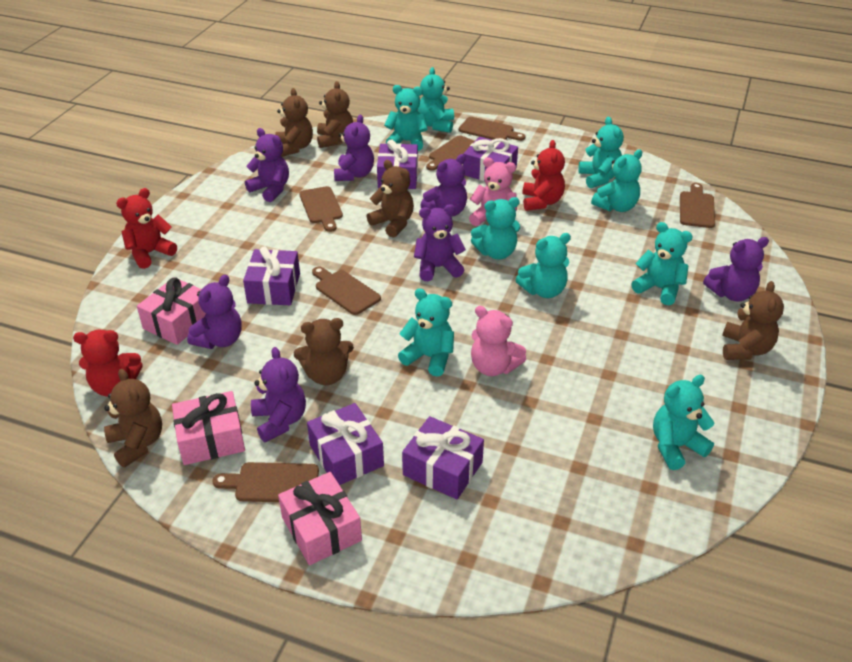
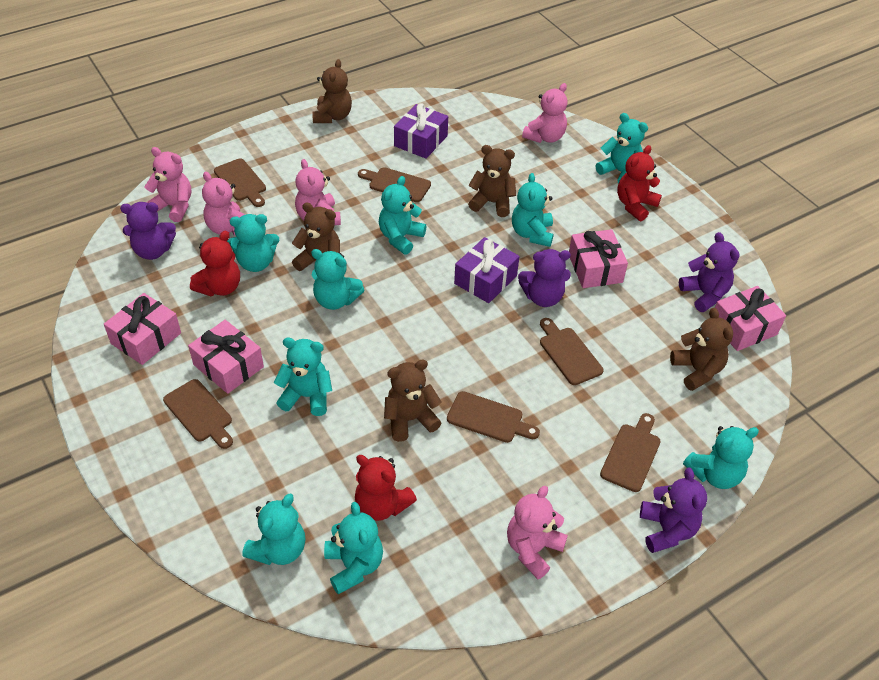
brown teddy bear: [104,369,162,468] [275,88,313,157] [294,318,354,385] [317,81,353,148] [367,160,414,237] [722,281,784,360] = 6 -> [292,202,340,271] [312,59,352,123] [384,359,442,442] [468,145,516,217] [670,308,733,391] = 5
pink gift: [137,277,206,345] [172,391,245,465] [278,472,362,565] = 3 -> [104,293,181,365] [188,320,264,394] [569,229,628,288] [715,286,786,351] = 4
pink teddy bear: [469,157,517,226] [471,306,526,376] = 2 -> [144,147,191,222] [202,172,246,236] [295,159,341,225] [507,486,568,579] [522,83,568,143] = 5
purple gift: [243,246,300,305] [307,403,384,485] [377,139,418,189] [402,416,484,499] [463,136,518,181] = 5 -> [394,103,448,159] [454,237,519,303] = 2
purple teddy bear: [187,275,242,349] [245,128,289,202] [251,347,306,443] [334,115,374,181] [414,204,466,281] [420,154,467,217] [703,237,769,302] = 7 -> [120,202,176,260] [518,249,571,307] [640,468,707,553] [679,232,740,312] = 4

